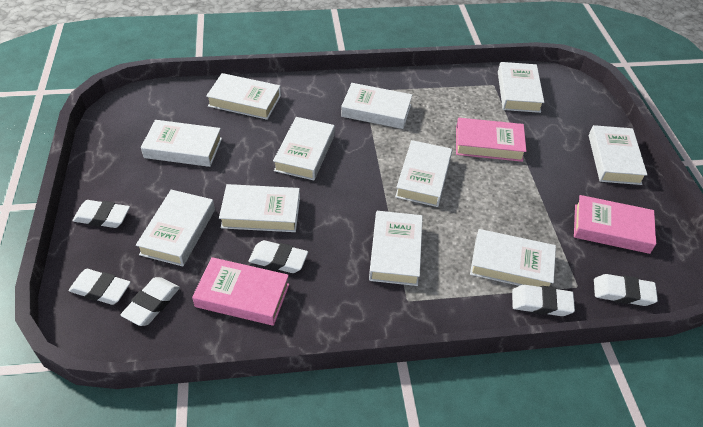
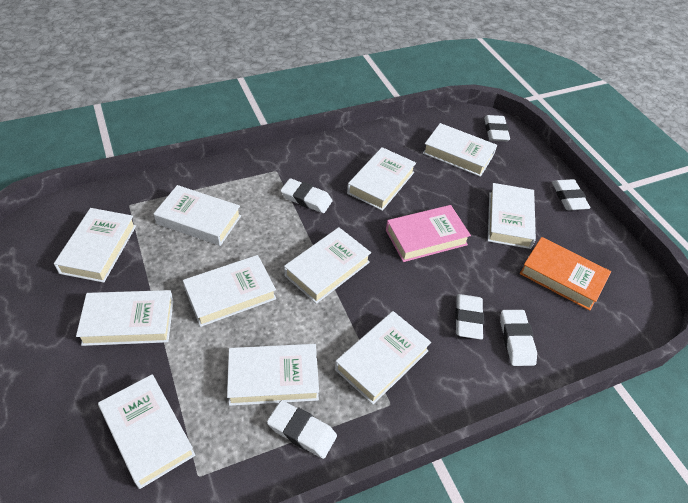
orange book: none = 0 -> [520,237,611,311] = 1
pink book: [192,257,289,326] [456,118,526,162] [574,195,656,254] = 3 -> [386,205,471,262] = 1

